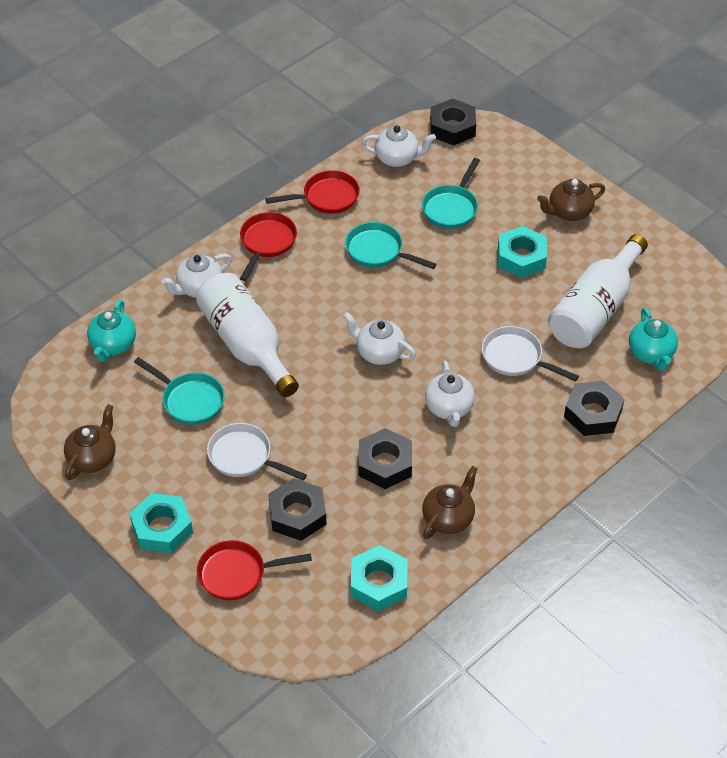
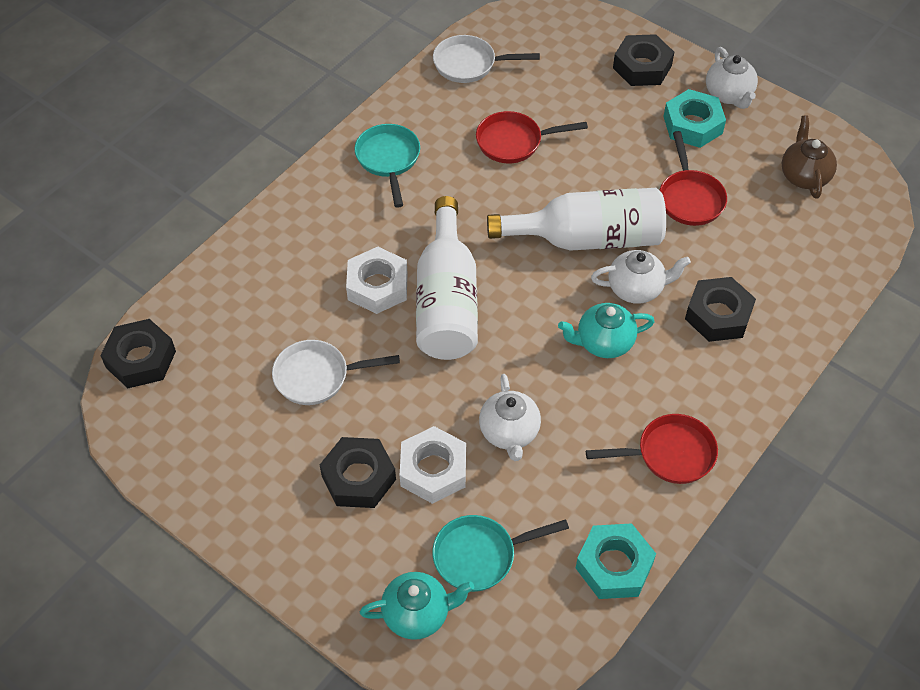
brown teapot: [64,404,115,480] [422,466,478,539] [537,179,605,221] = 3 -> [782,115,837,199] = 1
turquoise nut: [130,493,193,553] [351,545,408,611] [497,226,547,278] = 3 -> [576,523,656,599] [663,89,726,148] = 2
turquoise pan: [134,357,225,425] [345,222,436,269] [422,158,480,229] = 3 -> [355,124,420,208] [432,515,569,592] = 2
white nut: none = 0 -> [346,247,407,314] [400,426,466,504] = 2
white teapot: [161,254,232,298] [343,312,416,365] [361,126,436,167] [425,361,475,427] = 4 -> [479,374,541,461] [591,250,691,304] [706,47,758,109] = 3

